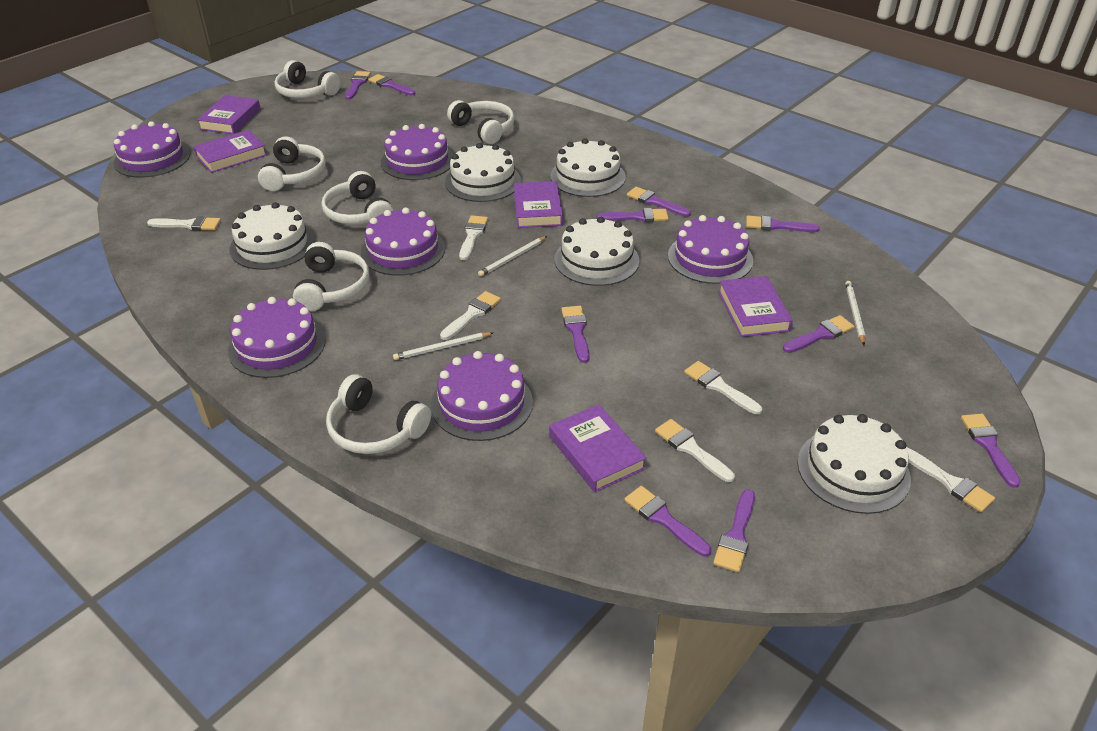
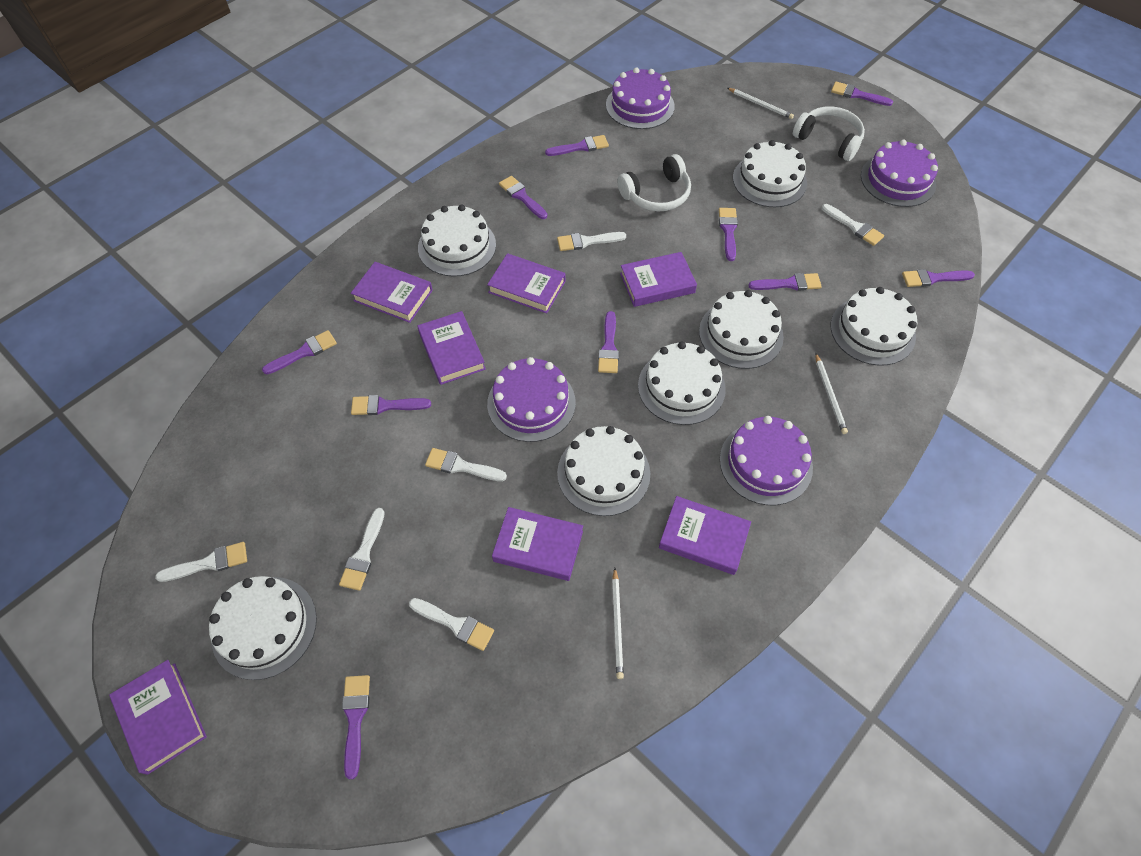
purple book: [193,130,267,173] [197,95,261,134] [514,181,563,228] [549,404,647,493] [718,276,793,337] = 5 -> [109,660,207,775] [351,262,433,323] [417,311,486,385] [487,253,566,314] [492,507,583,581] [620,252,697,307] [659,496,751,575] = 7
purple cake: [113,121,190,178] [228,297,326,378] [361,207,445,276] [381,124,453,180] [431,351,533,441] [668,215,753,284] = 6 -> [487,357,576,442] [606,67,675,129] [720,416,813,505] [861,140,938,207] = 4
white cake: [229,202,315,270] [445,143,521,202] [550,138,626,197] [555,217,640,286] [797,414,911,514] = 5 -> [209,576,317,680] [418,205,496,277] [557,426,650,516] [638,342,726,425] [699,290,784,369] [733,140,807,207] [831,287,917,366] = 7
white headphones: [258,136,326,191] [274,60,340,98] [293,242,369,311] [322,171,394,225] [326,374,431,454] [447,100,514,144] = 6 -> [617,154,691,211] [793,106,865,161] = 2

